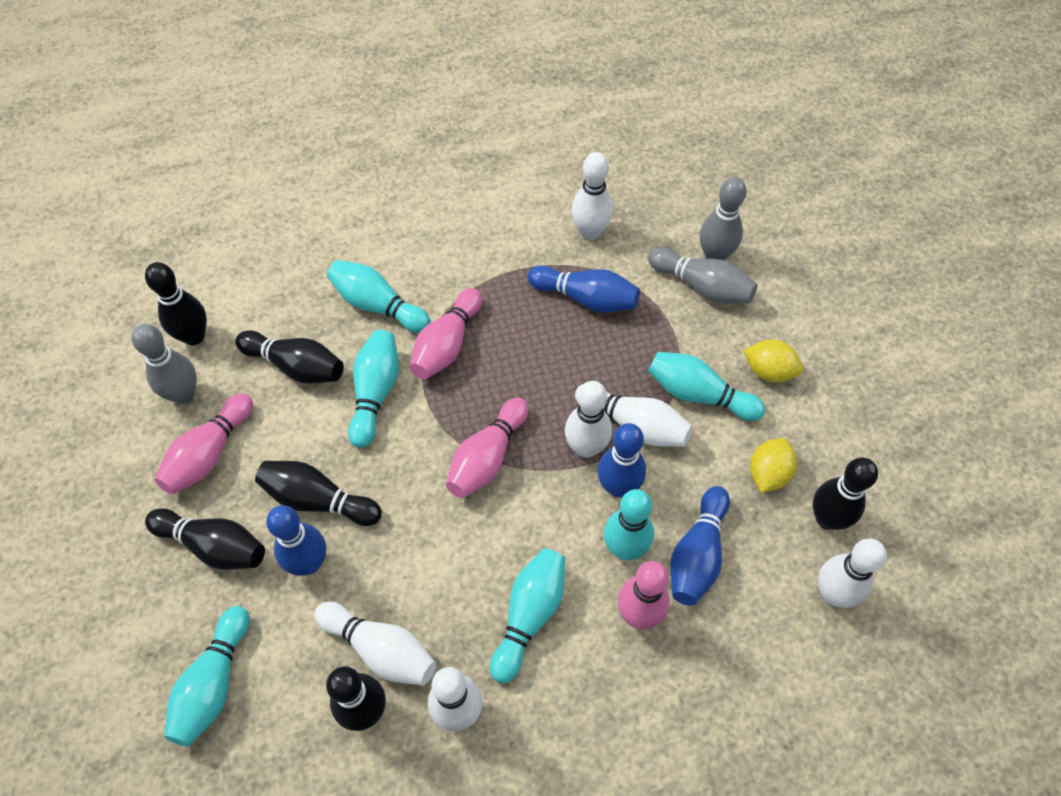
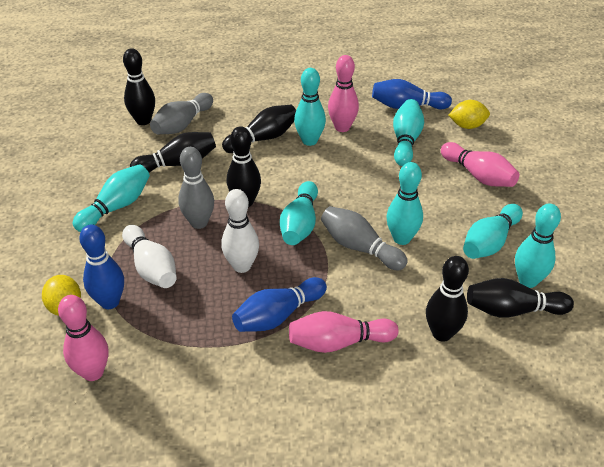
blue bowling pin: [266,505,326,576] [528,266,640,313] [597,423,646,498] [670,486,730,606] = 4 -> [79,224,124,309] [232,277,327,332] [372,79,452,109] = 3
turquoise bowling pin: [164,606,250,747] [327,260,431,333] [348,330,399,448] [490,548,565,683] [604,489,654,560] [648,352,765,421] = 6 -> [73,164,150,232] [280,181,318,245] [294,68,326,146] [386,162,423,245] [393,99,424,166] [463,204,523,259] [515,204,561,288] = 7
white bowling pin: [314,601,436,686] [428,667,483,731] [565,381,612,458] [571,152,613,240] [575,384,693,447] [818,538,887,608] = 6 -> [122,225,177,288] [221,189,259,273] = 2

